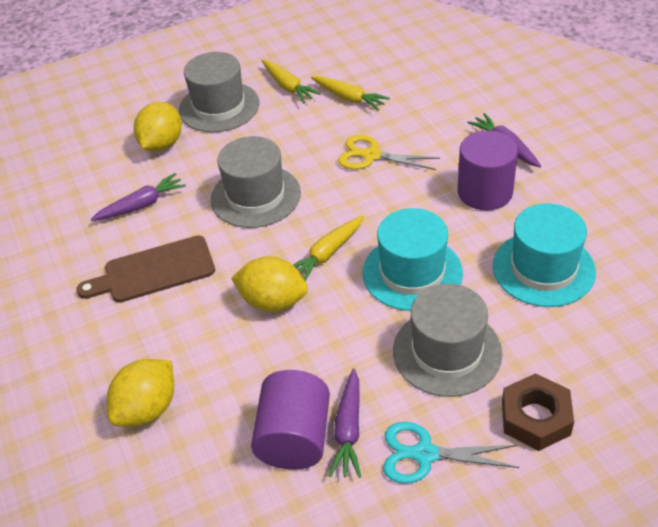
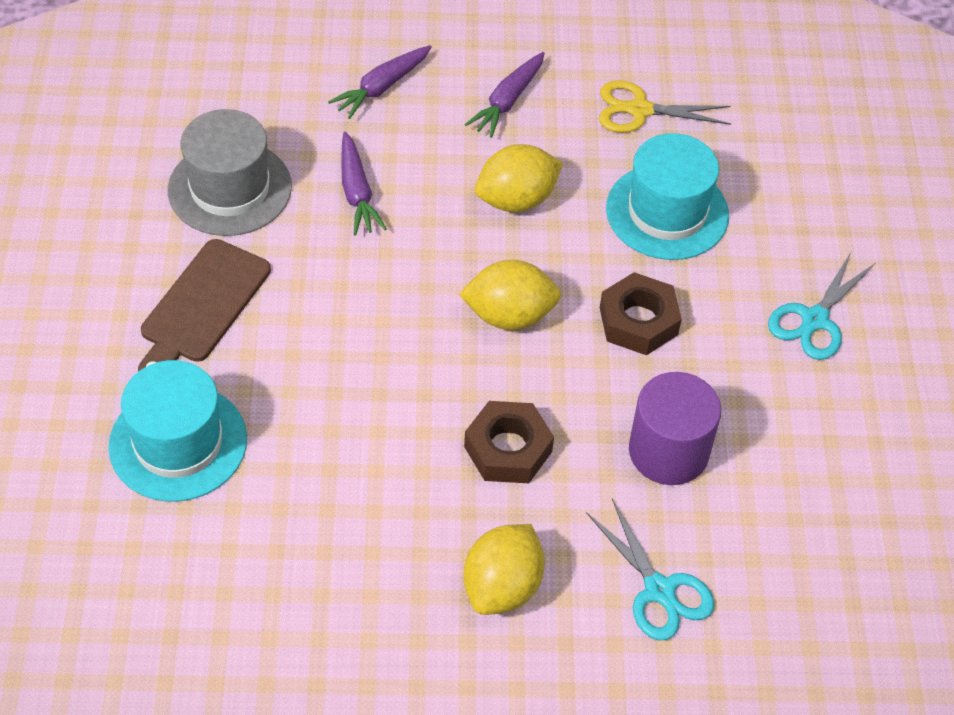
brown nut: [502,373,574,451] = 1 -> [464,401,554,483] [600,272,682,355] = 2
grey hat: [179,52,259,132] [211,136,301,228] [393,284,502,397] = 3 -> [168,109,292,236] = 1
purple cylinder: [251,370,330,470] [458,131,518,210] = 2 -> [629,372,721,485] = 1
turquoise scissors: [383,422,519,484] = 1 -> [586,499,715,641] [768,252,876,360] = 2
yellow carrot: [262,60,321,103] [293,216,364,281] [311,76,390,110] = 3 -> none = 0

